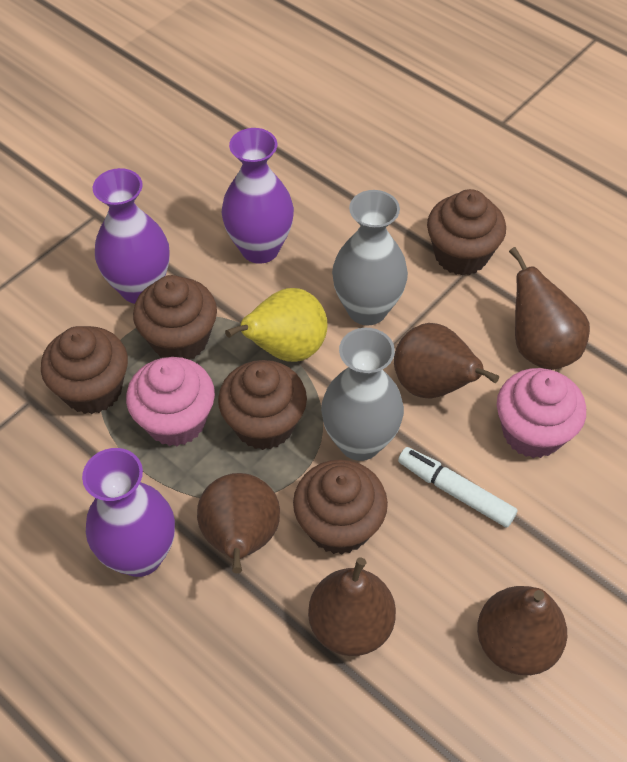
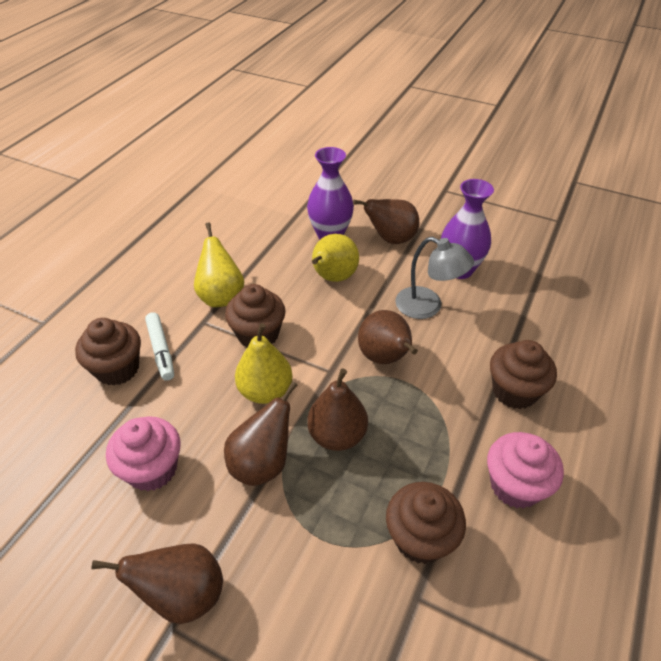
brown cupcake: [41,326,128,414] [133,275,217,359] [218,360,307,450] [293,460,388,554] [427,189,506,275] = 5 -> [75,318,141,386] [225,284,286,347] [386,482,466,564] [490,340,557,409] = 4
grey lamp: none = 0 -> [395,237,474,319] = 1
grey vase: [321,328,404,461] [332,190,408,325] = 2 -> none = 0
purple vase: [82,448,175,577] [93,168,170,304] [222,128,294,264] = 3 -> [307,147,354,240] [441,179,494,279] = 2
yellow pear: [225,288,328,362] = 1 -> [194,222,244,307] [235,323,292,404] [312,234,359,282] = 3

